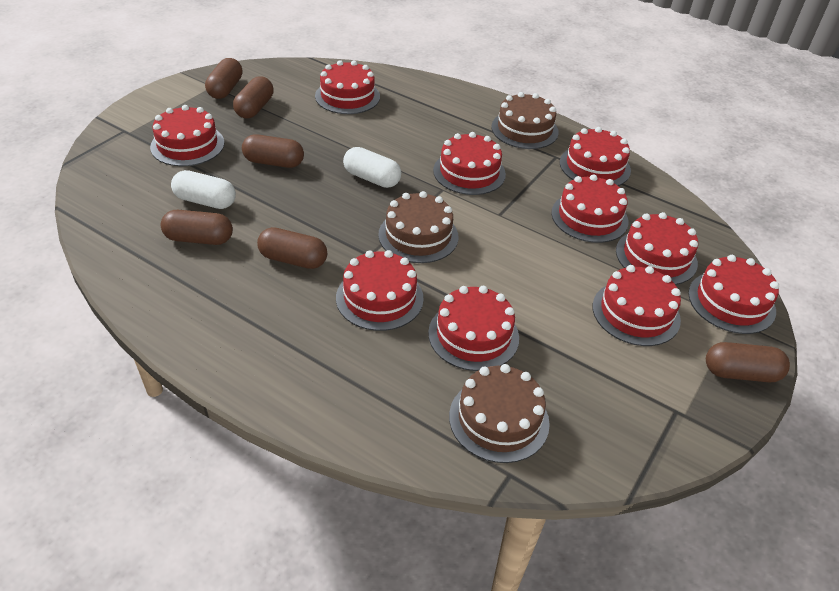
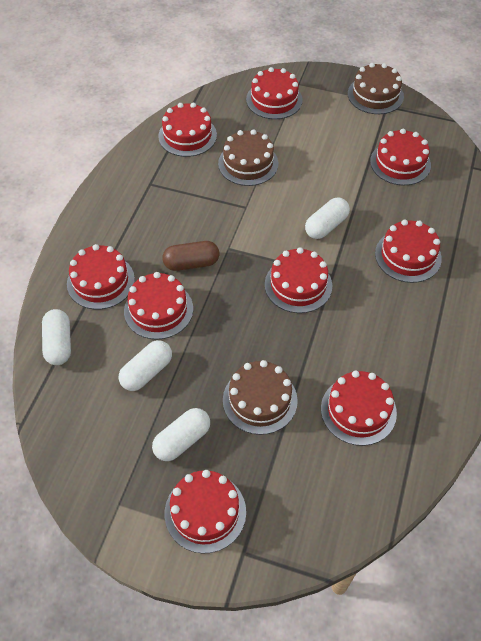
brown capsule: [161,210,233,245] [205,58,243,99] [233,76,274,118] [242,134,304,168] [257,227,327,269] [706,342,790,382] = 6 -> [162,241,219,271] = 1
red cake: [150,105,225,166] [315,60,380,114] [336,250,424,331] [428,286,519,371] [433,132,506,195] [551,174,629,243] [560,127,631,186] [593,265,681,346] [616,212,698,285] [688,255,779,334] = 10 -> [67,244,135,309] [124,272,193,340] [158,102,217,157] [165,470,246,554] [246,67,303,119] [265,248,332,313] [321,371,397,446] [370,129,431,185] [375,220,442,283] = 9
white capsule: [171,170,236,209] [343,147,401,188] = 2 -> [42,309,71,365] [119,340,172,391] [152,408,210,461] [305,197,350,239] = 4

